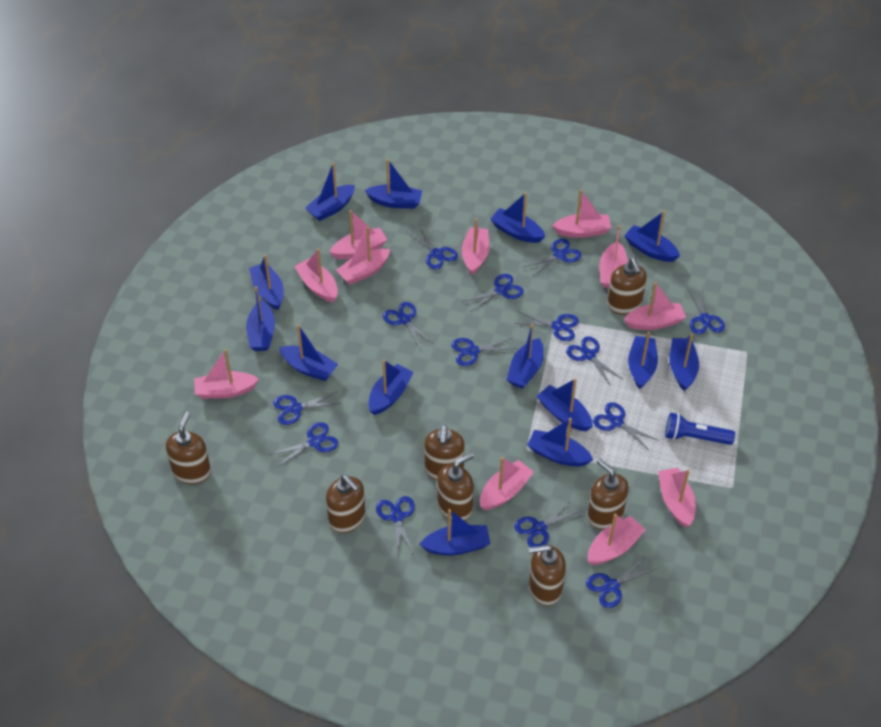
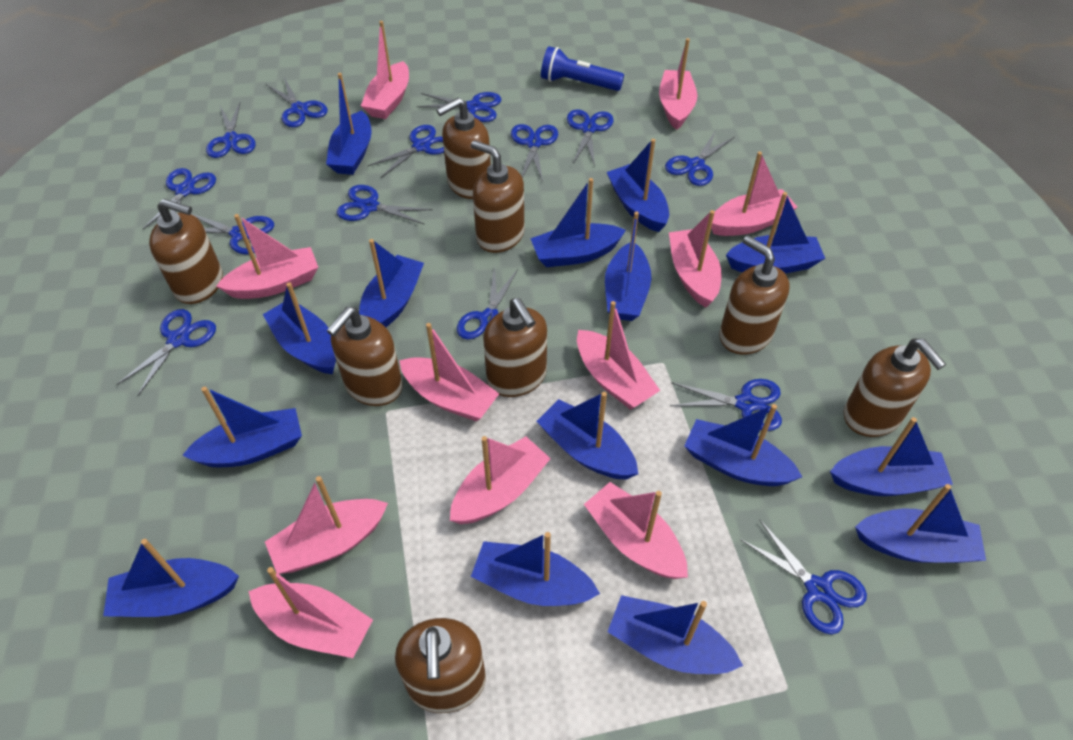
blue boat: [246,286,275,351] [249,255,284,310] [279,324,338,381] [305,163,355,221] [365,159,422,209] [368,360,413,415] [420,509,490,556] [490,192,545,243] [506,324,544,389] [527,418,593,466] [537,378,593,431] [624,211,680,262] [628,332,658,389] [670,333,699,391] = 14 -> [103,539,239,617] [182,387,302,467] [263,282,336,374] [326,73,372,175] [359,239,424,327] [471,532,600,606] [530,178,626,267] [537,392,638,480] [605,212,652,321] [607,139,669,232] [608,595,743,674] [684,404,802,486] [726,192,825,273] [830,417,953,496] [855,484,986,563] = 15
brown soap dispenser: [166,412,211,484] [326,475,366,533] [424,425,465,480] [437,453,474,521] [529,545,566,606] [587,458,629,529] [607,258,647,315] = 7 -> [149,199,223,304] [327,307,402,406] [395,618,486,713] [436,98,491,199] [471,140,525,253] [483,298,547,397] [719,236,790,355] [844,339,946,437] = 8

